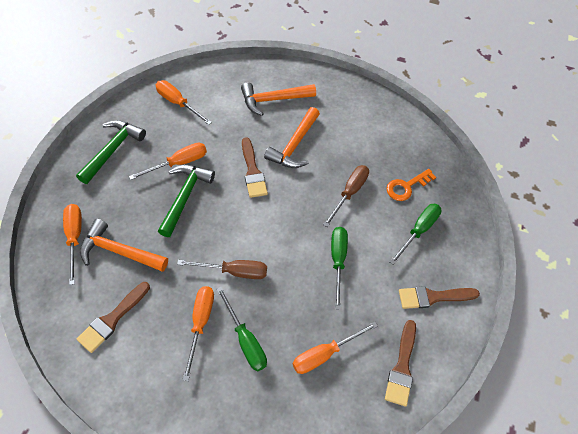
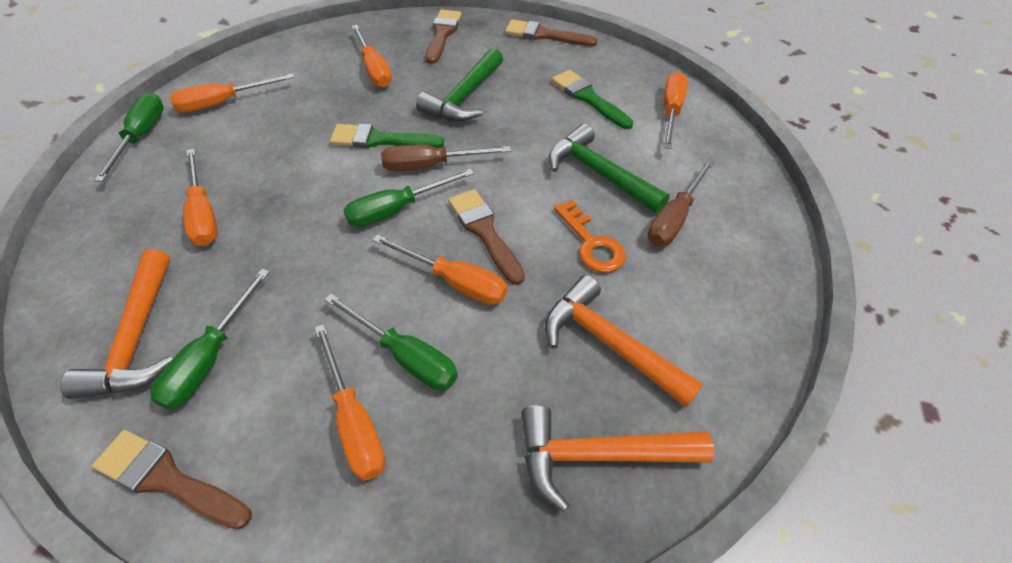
green brush: none = 0 -> [330,124,444,148] [552,70,633,129] = 2
green screwdriver: [217,287,267,371] [331,227,348,310] [390,204,442,265] = 3 -> [94,93,164,182] [150,269,270,409] [324,294,458,390] [343,168,474,227] = 4
orange screwdriver: [63,204,82,285] [129,143,207,180] [156,80,212,125] [183,286,214,381] [293,322,378,374] = 5 -> [170,74,294,112] [183,149,217,246] [314,324,385,481] [351,25,392,88] [372,234,507,305] [664,72,688,149] = 6

